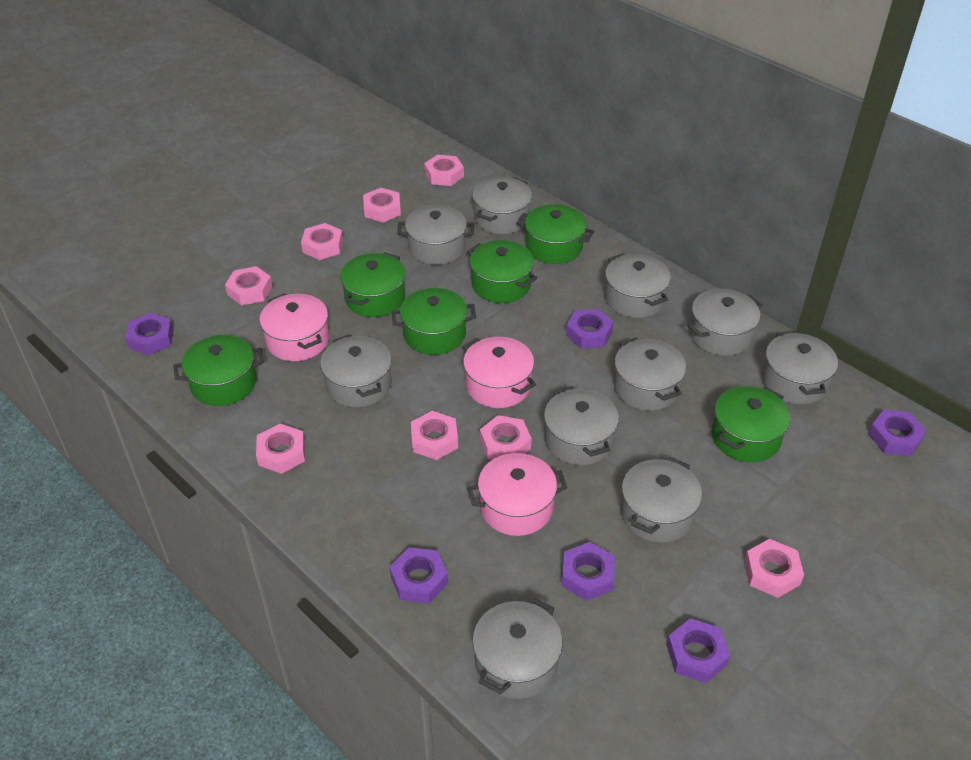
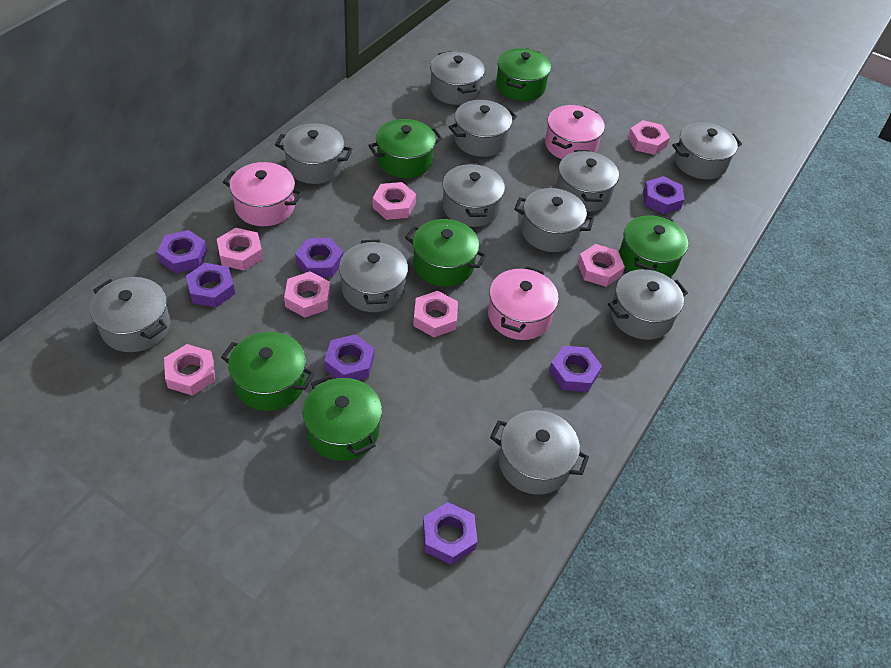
grey pot: [320,334,392,408] [397,205,474,265] [472,177,532,234] [472,597,563,699] [544,386,619,465] [605,253,671,318] [614,337,686,411] [621,457,702,543] [687,289,762,356] [762,331,838,404] = 10 -> [90,277,170,352] [275,123,352,184] [339,240,408,312] [430,51,485,105] [442,163,505,227] [449,100,517,157] [490,410,589,495] [514,188,594,252] [556,150,619,212] [608,269,688,340] [672,122,742,180] = 11
pink nut: [225,266,273,305] [256,424,305,474] [301,223,343,260] [363,188,401,222] [411,411,458,460] [424,155,464,186] [480,415,532,460] [744,539,804,598] = 8 -> [164,344,215,396] [217,228,263,271] [284,271,330,318] [372,182,416,220] [413,291,458,337] [578,244,625,287] [628,120,670,155] = 7
purple nut: [125,313,174,355] [390,547,448,603] [562,542,615,601] [566,309,614,349] [667,618,731,683] [868,409,927,456] = 6 -> [157,230,207,274] [186,263,235,308] [295,238,343,278] [324,334,374,380] [423,502,477,565] [549,346,602,392] [643,176,685,214] = 7

